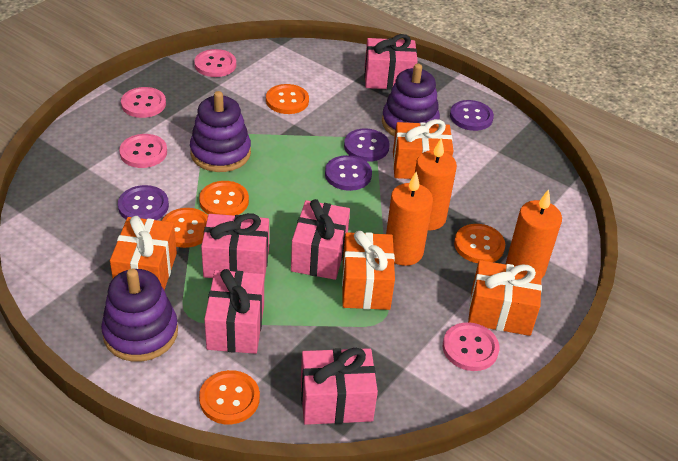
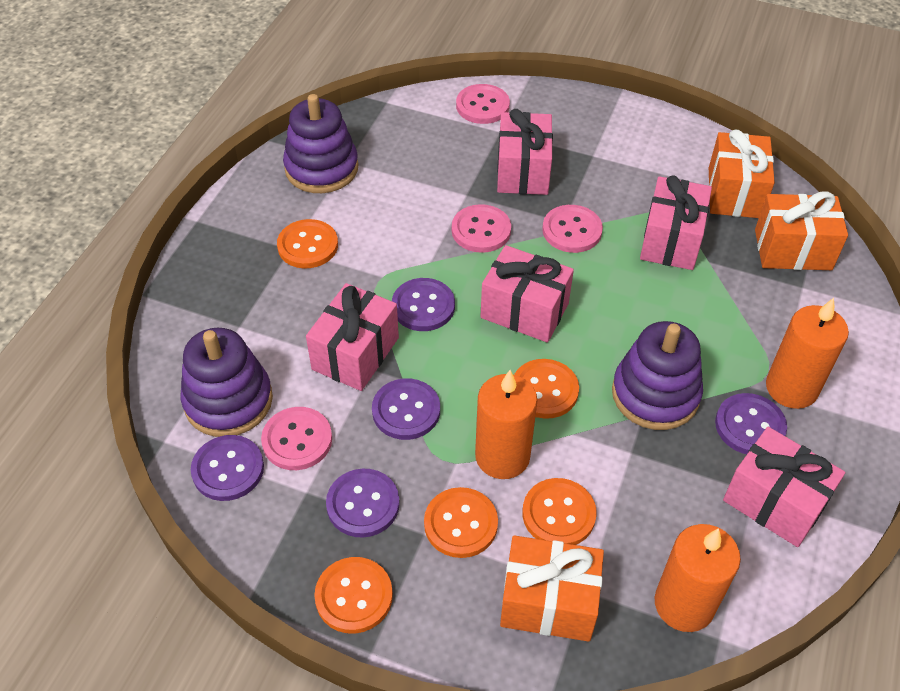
orange gift: [110,216,177,290] [342,231,395,310] [393,119,453,179] [468,260,542,336] = 4 -> [500,535,604,642] [709,130,775,218] [755,191,848,270] = 3
purple button: [118,185,169,220] [325,155,372,191] [344,128,390,162] [450,100,494,131] = 4 -> [191,435,264,501] [326,469,400,538] [372,378,440,440] [392,278,455,331] [715,393,787,454] = 5

